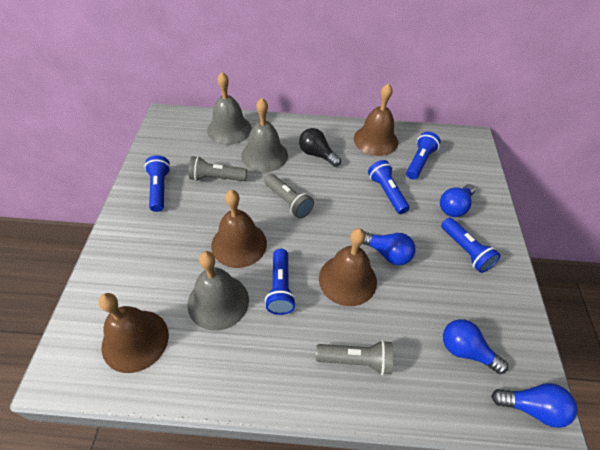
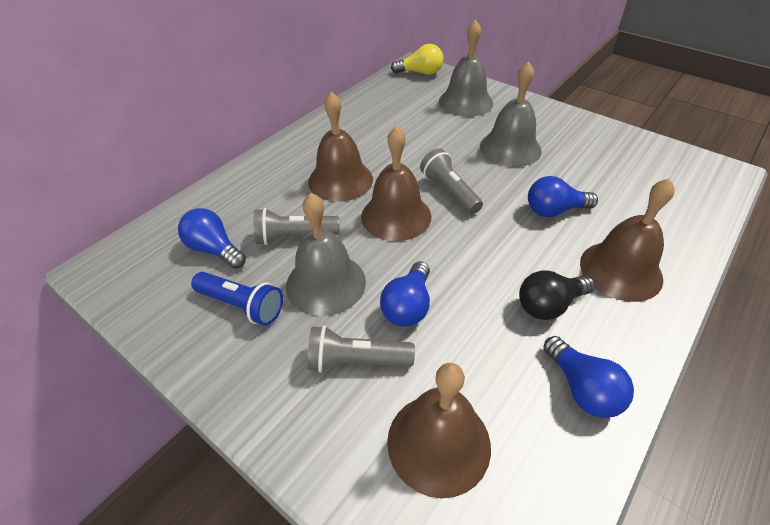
blue flashlight: [144,155,171,212] [265,249,296,315] [368,160,409,214] [406,132,441,179] [441,218,501,273] = 5 -> [191,272,283,326] = 1
yellow light bulb: none = 0 -> [391,44,443,75] = 1

